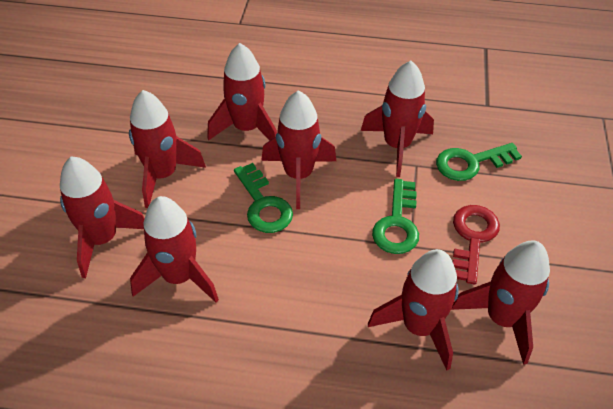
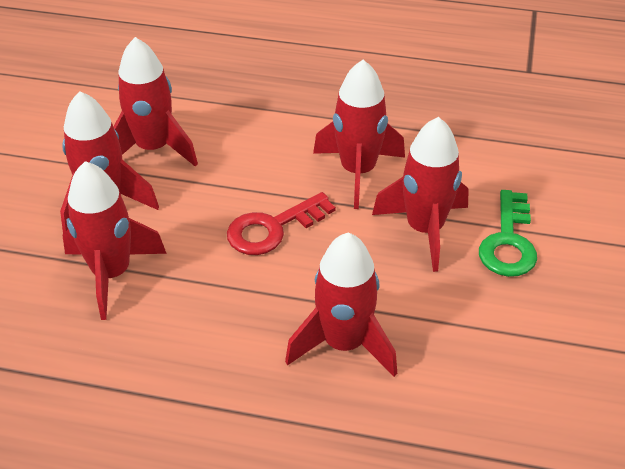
green key: [234,163,293,233] [372,179,419,254] [436,143,522,181] = 3 -> [479,190,537,277] = 1
red rocket: [60,156,145,278] [129,90,206,208] [130,196,219,302] [207,43,277,141] [261,90,336,209] [361,61,434,177] [368,249,459,371] [451,240,550,365] = 8 -> [60,91,159,234] [62,161,167,320] [113,37,198,167] [285,233,397,377] [313,60,405,209] [372,117,469,272] = 6

